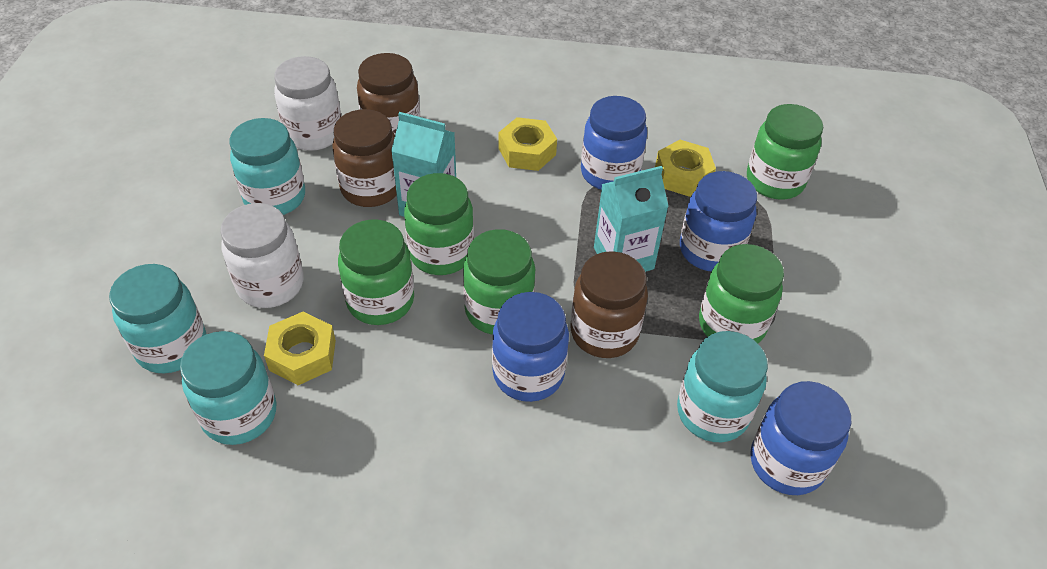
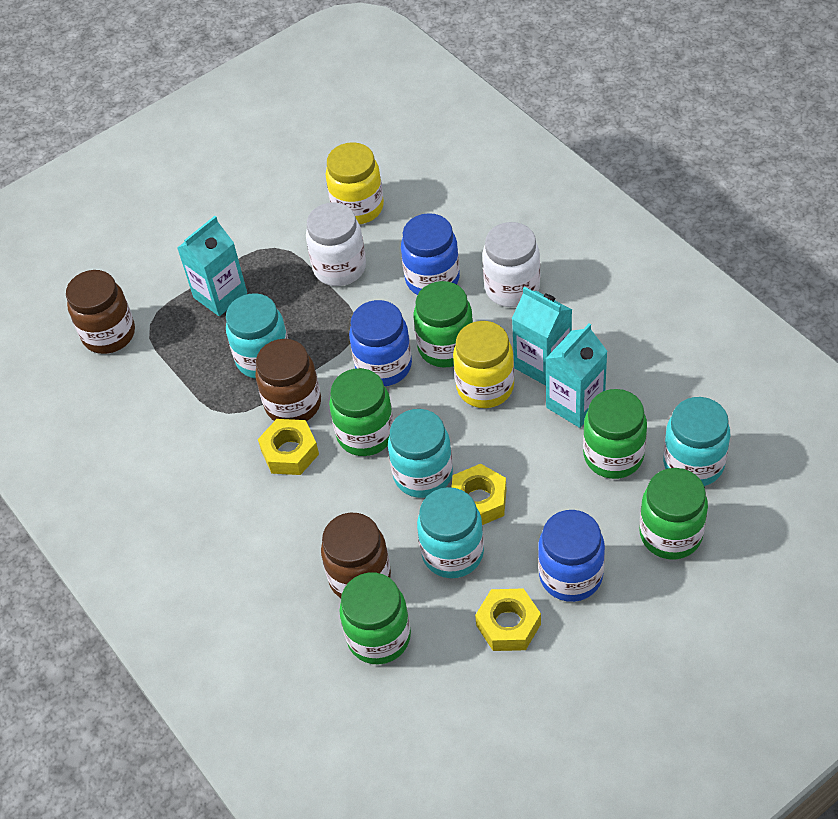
blue jar: [492,292,569,402] [581,96,647,189] [680,171,757,272] [750,381,851,495] = 4 -> [349,300,412,386] [401,213,460,295] [538,510,605,602] = 3
turquoise carton: [391,112,456,217] [594,166,669,272] = 2 -> [177,216,247,316] [512,287,572,386] [546,324,608,428] = 3
yellow jar: none = 0 -> [325,142,384,224] [453,321,514,408] = 2

